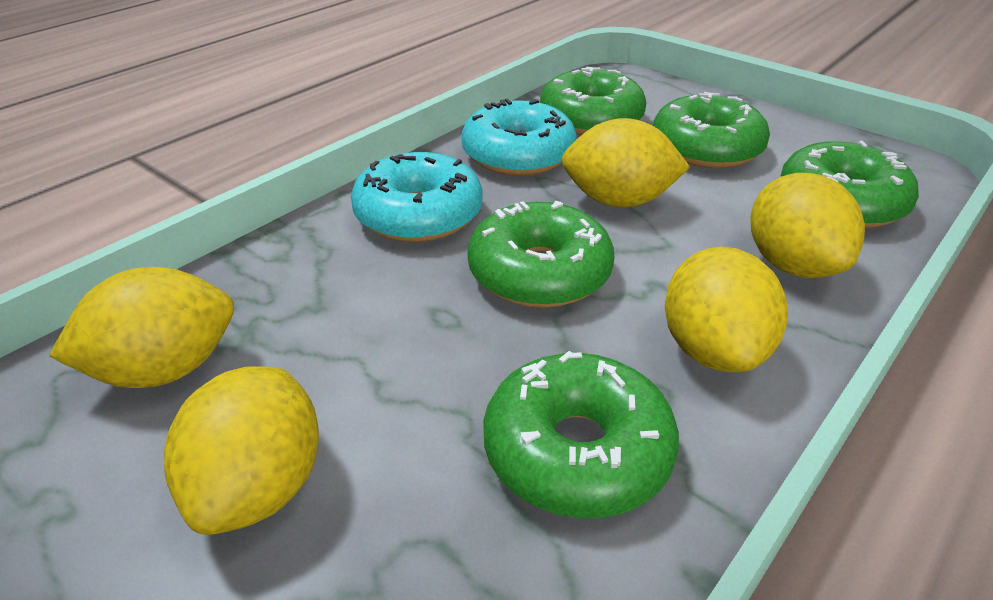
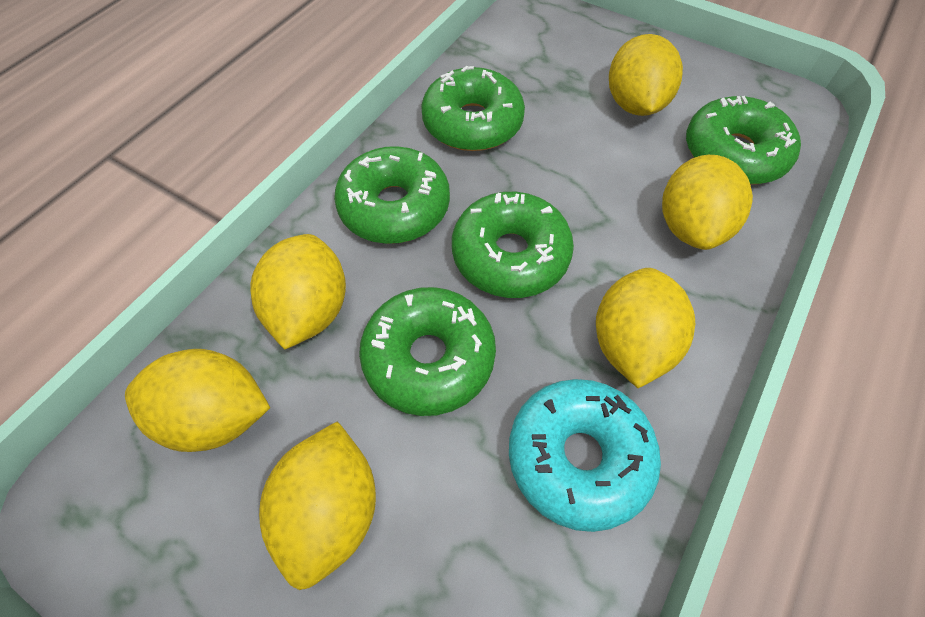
turquoise donut: [351,152,482,242] [461,99,577,176] = 2 -> [509,379,661,532] = 1
yellow lemon: [49,267,234,388] [164,367,319,535] [561,118,690,208] [665,247,788,373] [750,173,865,278] = 5 -> [125,349,270,452] [250,234,346,350] [259,421,376,590] [596,268,695,388] [609,34,683,116] [662,155,753,250] = 6

